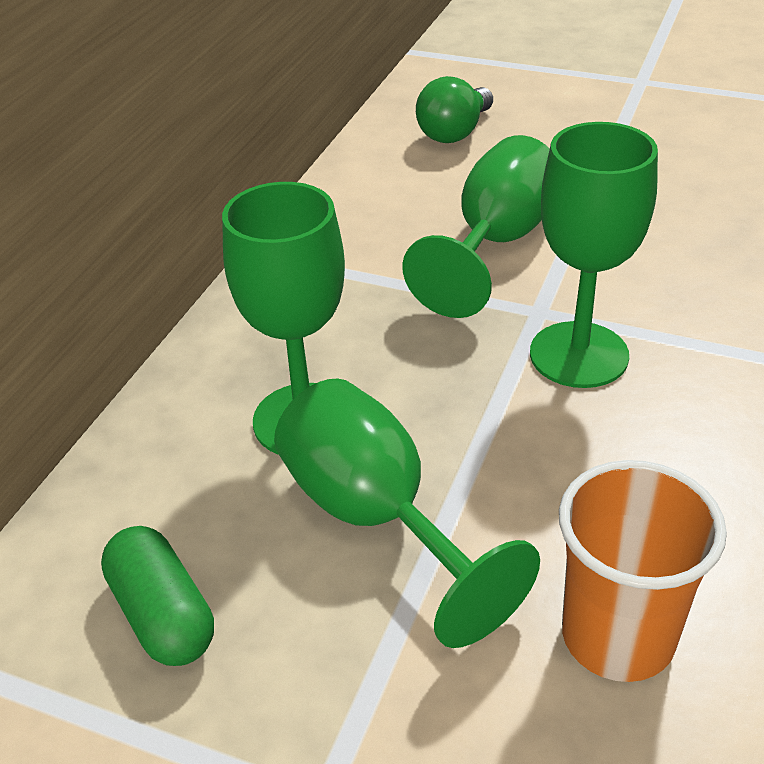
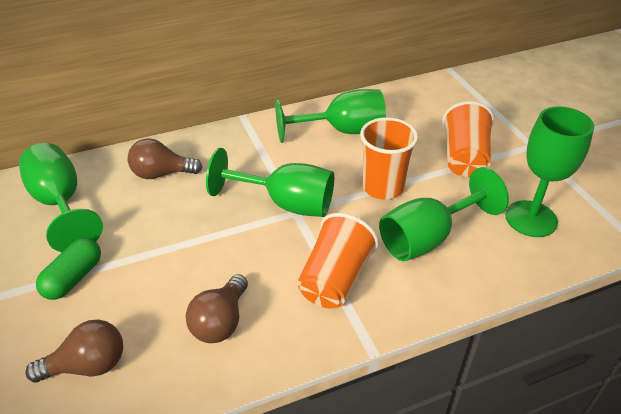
brown light bulb: none = 0 -> [25,320,123,383] [128,138,203,179] [186,274,248,343] = 3
green goblet: [222,182,345,455] [274,379,540,648] [402,135,550,318] [530,122,658,388] = 4 -> [19,143,103,252] [206,148,334,217] [275,89,386,143] [379,167,509,261] [505,106,594,237] = 5
green light bulb: [416,76,493,143] = 1 -> none = 0
orange cup: [559,460,727,682] = 1 -> [297,213,379,309] [360,117,418,200] [442,101,494,177] = 3

